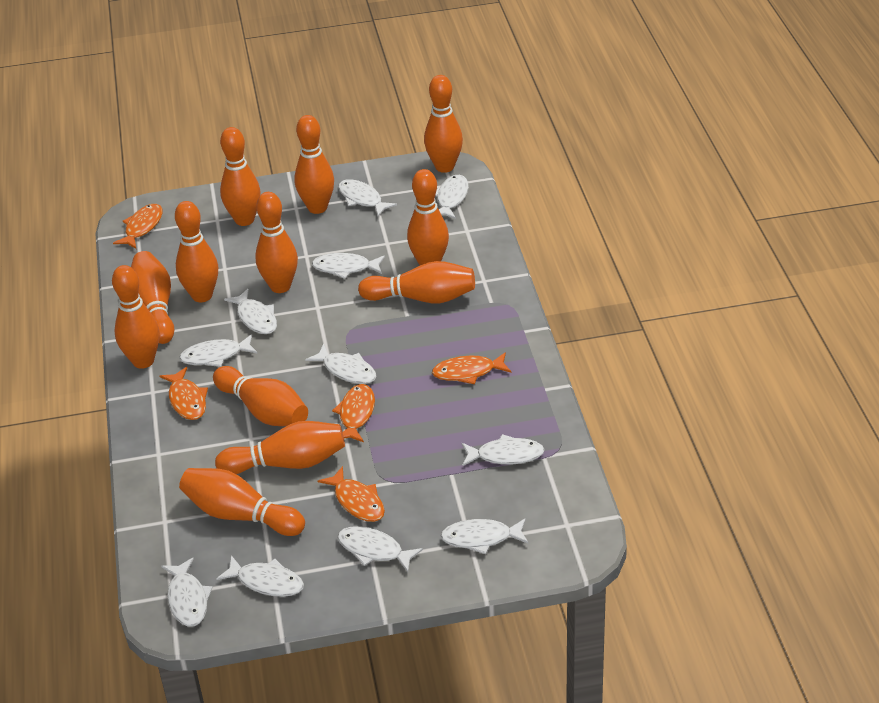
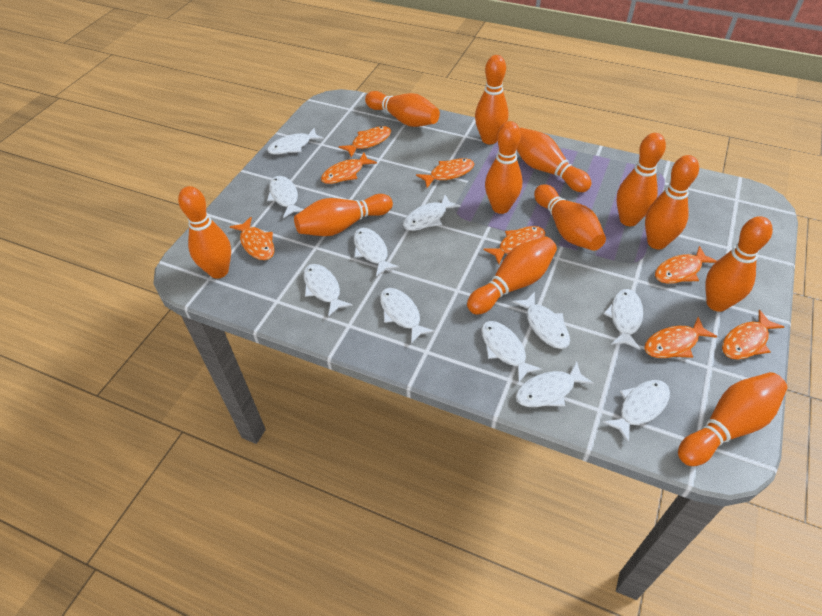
orange fish: [113,204,163,249] [160,367,208,420] [318,466,385,522] [332,384,375,442] [432,352,512,384] = 5 -> [230,217,274,260] [321,152,377,184] [339,126,391,158] [416,158,474,188] [483,226,546,264] [644,317,718,358] [655,246,717,284] [722,310,784,360] = 8

